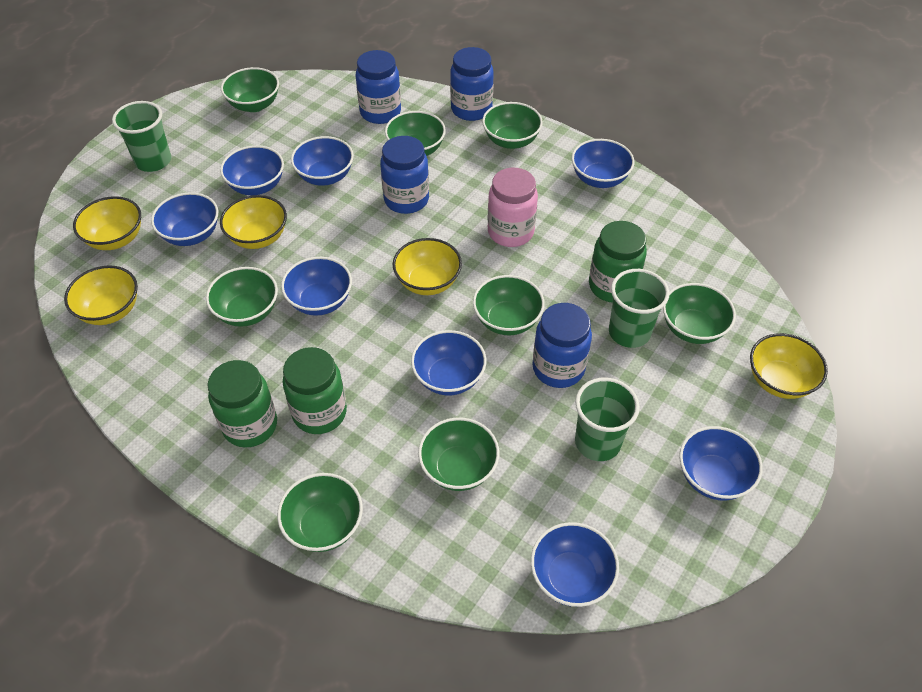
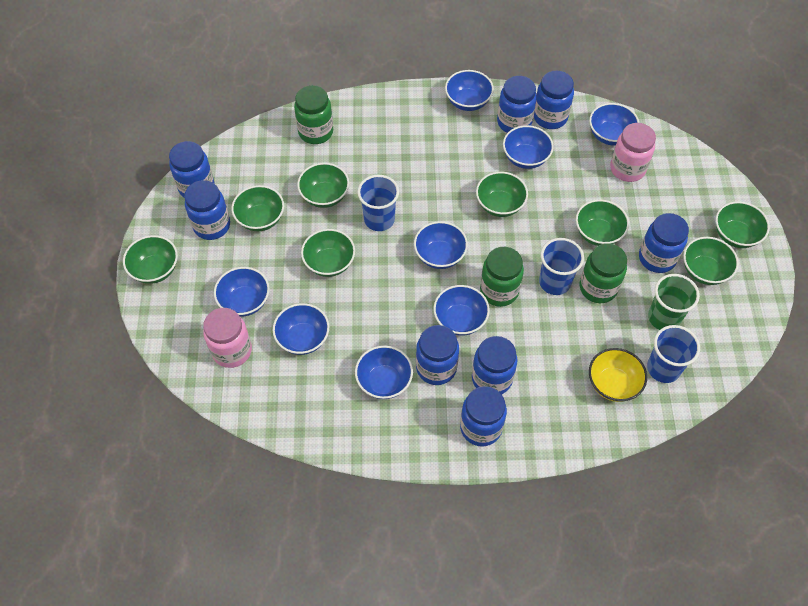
blue cup: none = 0 -> [357,175,399,231] [539,238,584,295] [647,325,700,383] = 3
blue jar: [356,50,401,124] [380,136,429,214] [450,47,494,121] [532,303,592,388] = 4 -> [169,141,214,198] [184,180,230,240] [416,325,459,385] [460,386,507,446] [472,336,517,394] [497,76,537,133] [534,71,574,129] [639,213,689,273] = 8
green cup: [112,101,171,172] [575,378,640,461] [609,269,670,348] = 3 -> [648,274,700,330] = 1
pink jar: [488,168,538,247] = 1 -> [203,308,252,368] [610,123,656,182] = 2
yellow bowl: [64,265,138,325] [73,196,141,250] [220,195,287,249] [393,238,462,295] [750,333,828,399] = 5 -> [589,348,647,402] = 1

